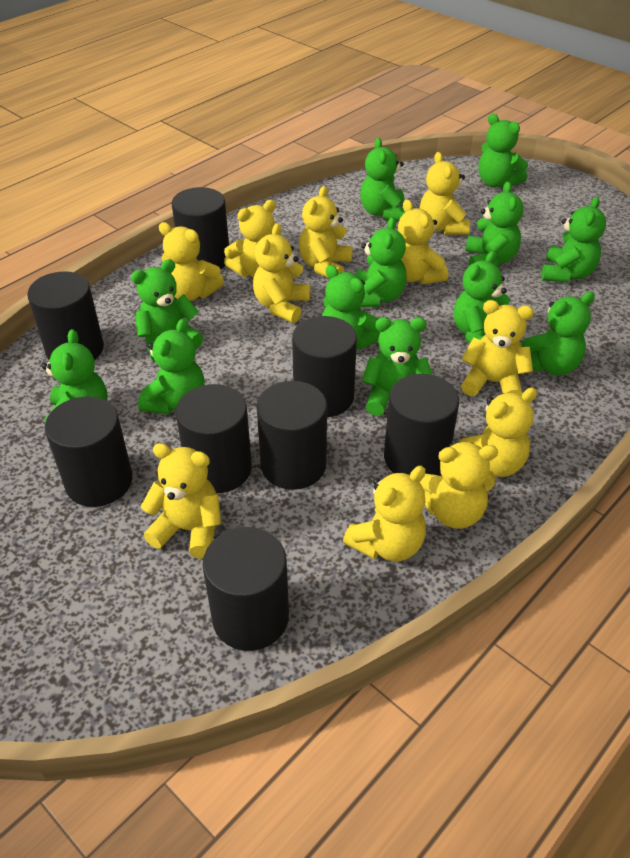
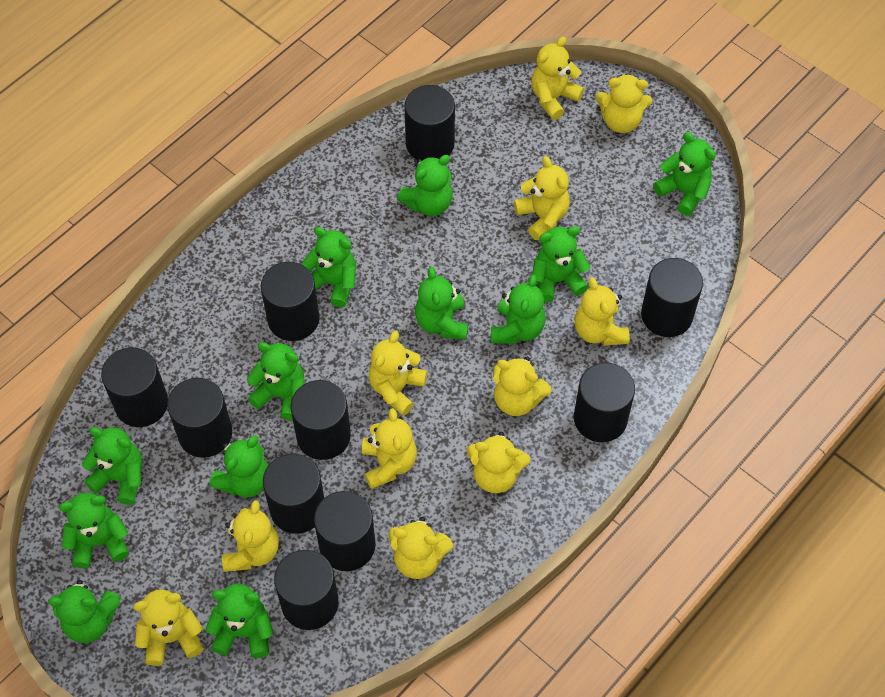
black cylinder: [27,271,104,360] [45,396,132,507] [171,187,229,270] [176,384,252,493] [203,527,289,651] [257,381,327,490] [292,316,357,417] [384,374,459,476] = 8 -> [101,348,168,427] [167,378,232,458] [261,262,320,341] [263,454,324,534] [274,550,338,630] [291,380,351,460] [314,491,376,571] [404,85,455,161] [574,363,635,442] [641,258,703,337] = 10

